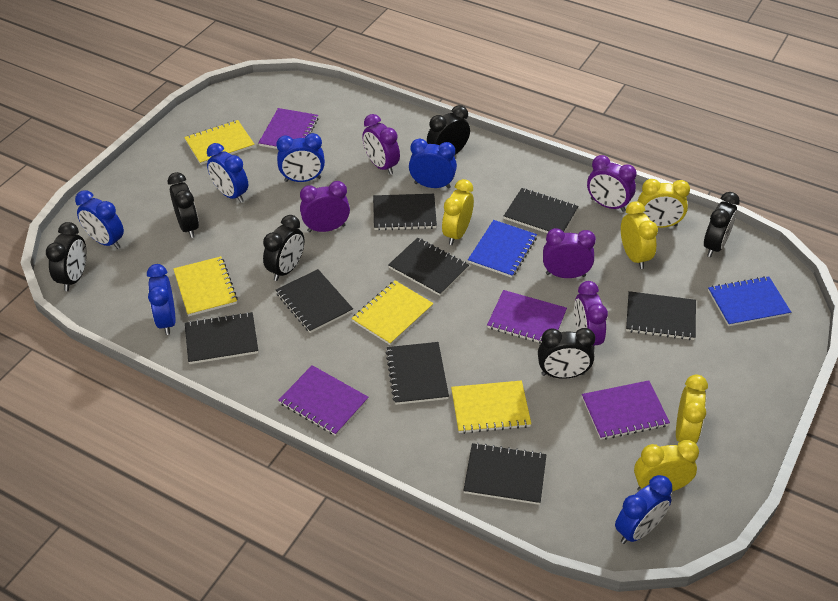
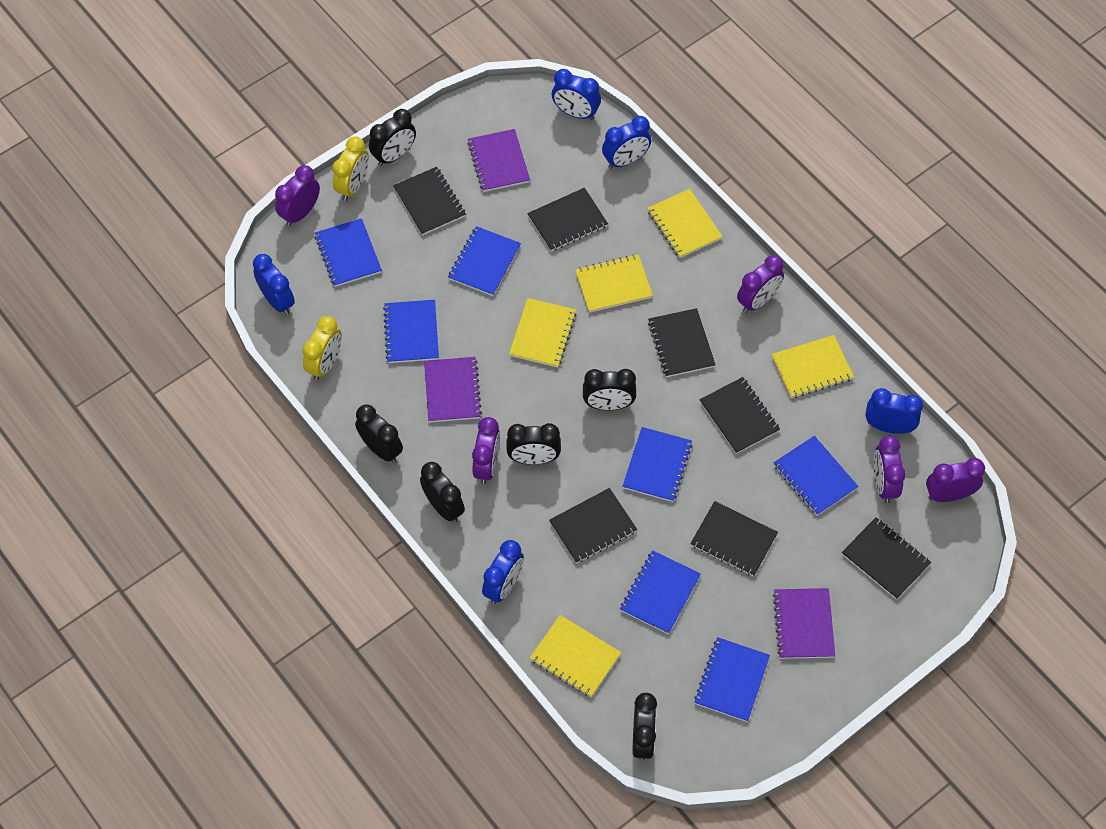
black notebook: [185,312,258,364] [276,269,353,333] [373,194,437,230] [385,342,449,405] [388,238,469,296] [463,443,546,505] [504,188,578,233] [626,291,696,340] = 8 -> [393,167,466,235] [527,188,608,251] [549,488,637,564] [648,308,715,377] [690,501,778,577] [699,377,780,454] [842,517,931,599] = 7
blue clock: [75,190,124,249] [147,264,176,335] [207,143,248,203] [276,133,325,182] [409,138,457,189] [615,475,672,544] = 6 -> [253,254,295,315] [482,540,524,604] [552,69,601,120] [602,116,651,169] [865,388,923,434] = 5
blue notebook: [468,220,537,278] [708,276,791,326] = 2 -> [315,218,382,287] [383,300,439,363] [448,226,521,296] [620,550,701,634] [622,427,692,502] [694,637,770,722] [774,436,859,515] = 7
purple notebook: [258,108,318,149] [278,365,369,436] [487,290,567,344] [582,380,670,440] = 4 -> [424,357,482,422] [468,129,530,192] [773,588,835,659] = 3
yellow clock: [442,179,474,245] [621,201,658,269] [634,440,699,491] [637,179,690,228] [676,374,708,444] = 5 -> [302,316,342,380] [332,136,369,201] = 2
yellow notebook: [173,256,238,316] [184,120,255,165] [351,280,434,345] [451,380,531,434] = 4 -> [509,298,576,368] [530,615,621,697] [575,254,653,313] [647,189,723,258] [771,335,854,398] = 5

